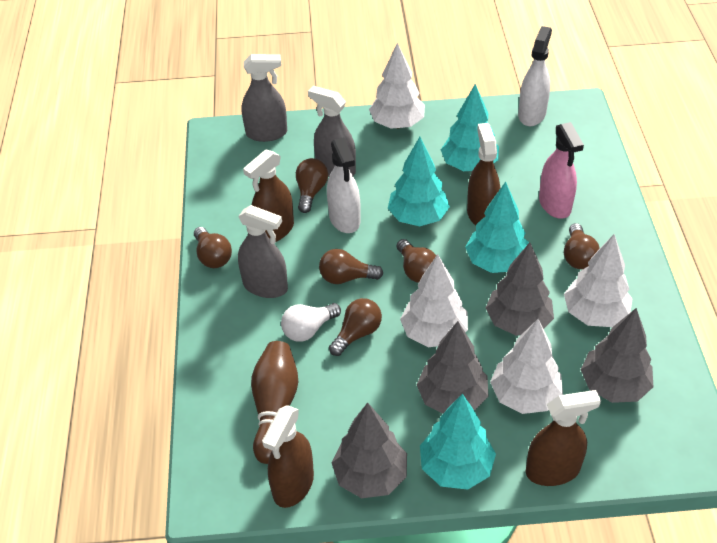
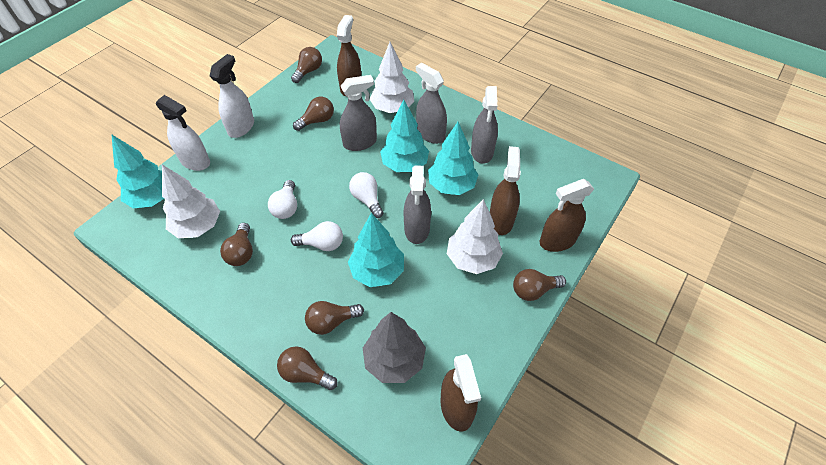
brown bowling pin: [251,341,298,464] = 1 -> none = 0
grey spray bottle: [238,205,288,298] [241,54,287,142] [308,86,356,177] = 3 -> [340,75,377,151] [404,165,431,244] [416,63,447,144] [471,86,498,164] = 4
grey tree: [332,402,407,498] [417,321,489,414] [486,242,554,336] [580,308,653,403] = 4 -> [363,312,426,383] = 1
pink spray bottle: [539,122,584,219] = 1 -> none = 0
white light bulb: [281,303,341,342] = 1 -> [268,180,297,219] [291,221,343,251] [349,172,383,218] = 3
white tree: [369,43,425,129] [400,254,468,347] [490,319,563,414] [564,234,633,327] = 4 -> [162,164,220,238] [370,42,414,113] [447,199,503,274] = 3

